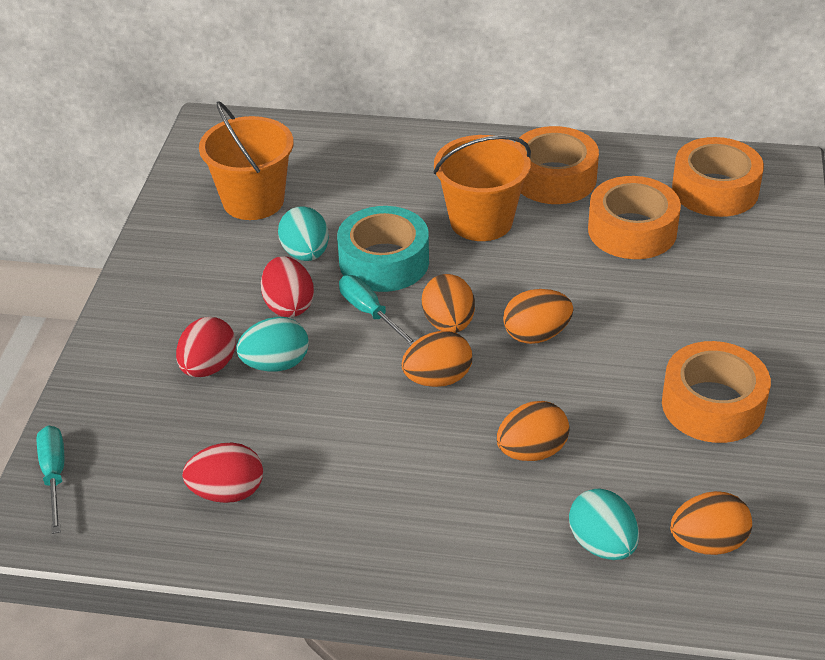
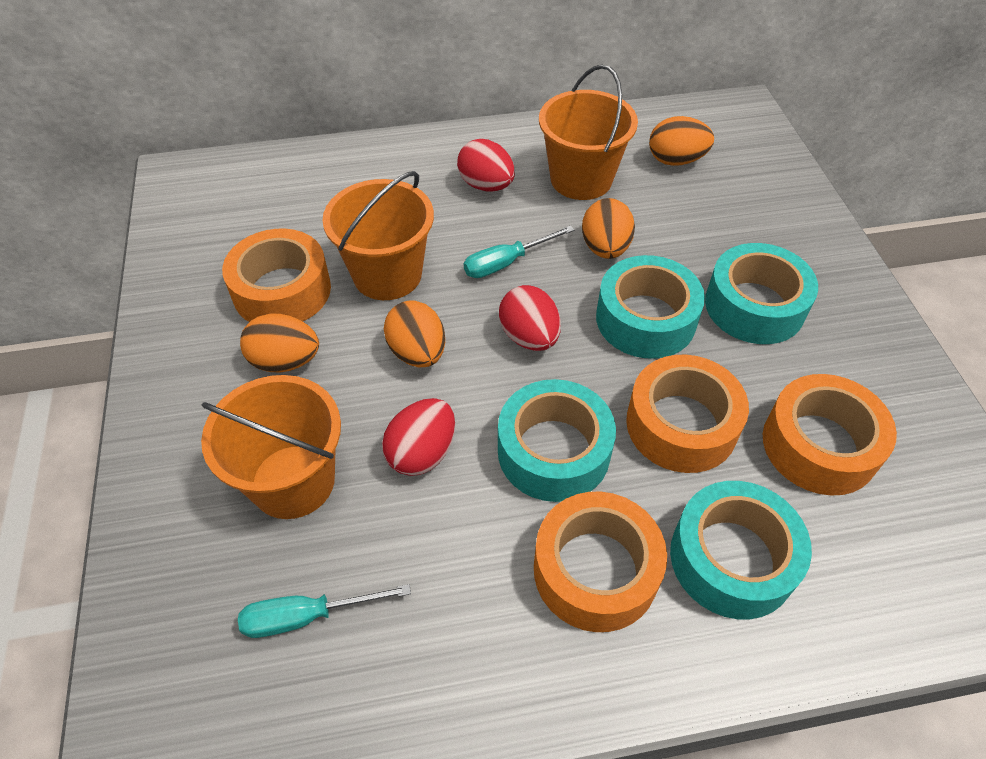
orange bucket: [199,101,294,220] [434,135,531,241] = 2 -> [201,375,341,519] [322,171,434,300] [539,64,638,200] = 3
orange egg: [401,331,472,387] [422,274,475,333] [497,401,570,461] [503,289,573,344] [670,491,752,555] = 5 -> [240,314,319,373] [384,301,445,367] [582,198,635,259] [649,116,714,166] = 4
turquoise egg: [236,317,309,371] [278,206,329,261] [569,489,639,560] = 3 -> none = 0
turquoise tape: [337,206,429,292] = 1 -> [498,379,616,502] [596,255,705,359] [670,481,812,619] [705,243,818,344] = 4

